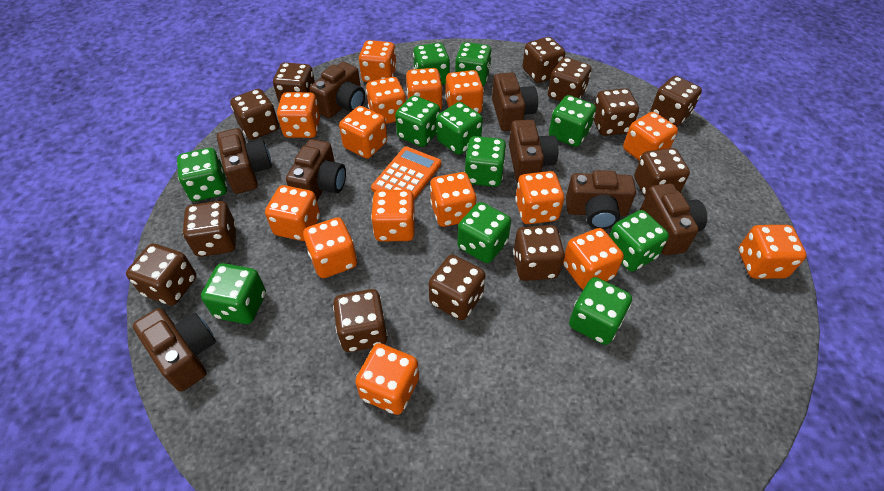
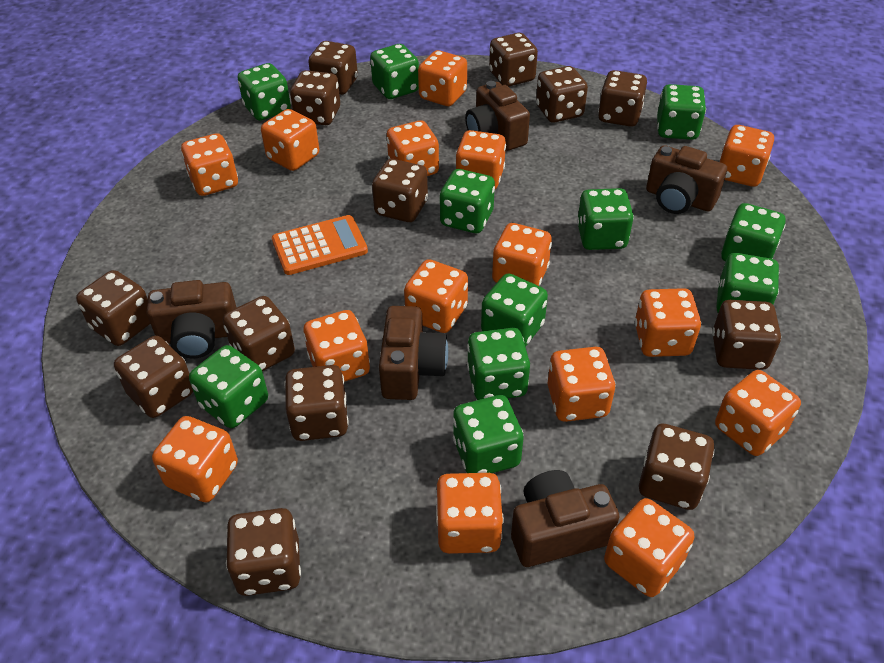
brown camera: [133,308,216,392] [217,128,272,194] [286,139,346,201] [310,62,365,118] [492,72,538,131] [509,120,558,182] [566,170,636,229] [640,183,707,255] = 8 -> [147,280,237,359] [379,306,448,400] [465,81,530,151] [511,470,619,567] [646,145,727,214] = 5
brown dice: [126,244,197,305] [183,201,236,257] [230,89,279,140] [273,62,315,103] [333,289,388,352] [429,255,486,320] [513,225,565,281] [522,37,565,83] [548,57,591,102] [593,88,639,136] [634,148,690,197] [650,76,702,126] = 12 -> [76,270,150,346] [114,336,193,418] [223,296,295,371] [226,508,301,596] [284,365,349,441] [290,70,340,125] [308,41,358,95] [372,159,428,222] [489,33,538,87] [536,66,588,123] [598,70,647,127] [639,424,715,510] [712,300,781,370] = 13

